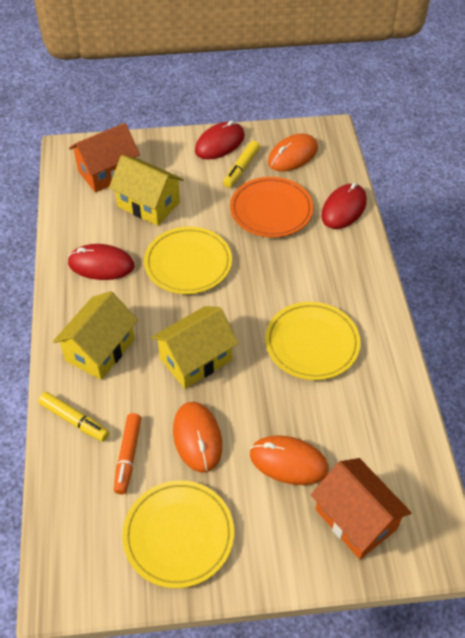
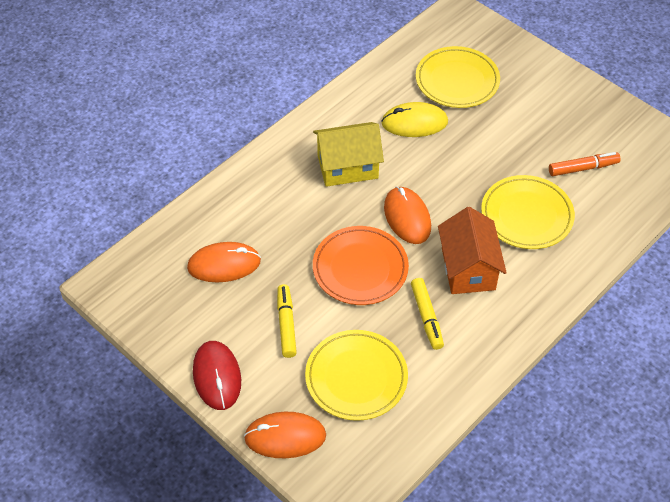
orange house: [69,123,140,193] [311,458,412,560] = 2 -> [438,207,507,294] = 1
red mouse: [68,244,134,280] [195,120,245,160] [321,183,367,229] = 3 -> [193,341,241,410] = 1
yellow house: [53,291,138,380] [109,155,184,226] [151,306,239,389] = 3 -> [313,122,384,187] = 1
yellow mouse: none = 0 -> [381,102,448,137] = 1

